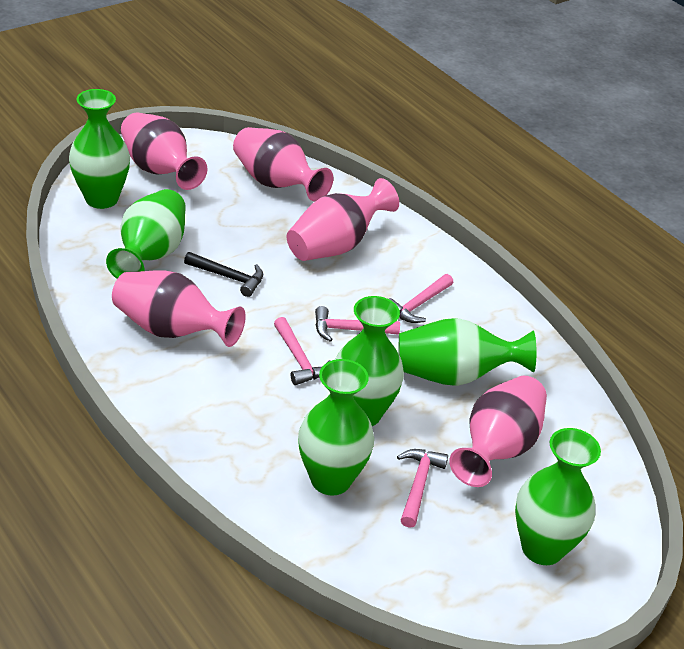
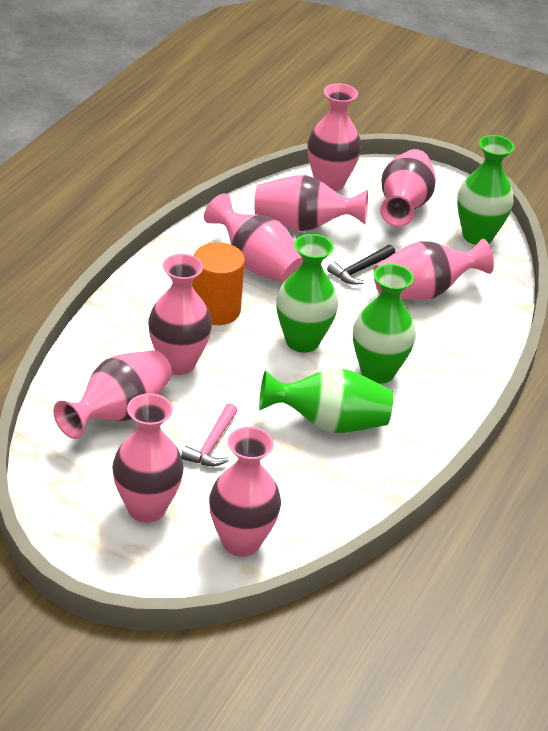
green vase: [69,89,130,209] [106,189,186,279] [298,359,374,495] [335,296,404,426] [399,318,536,386] [515,428,601,565] = 6 -> [259,368,393,433] [276,234,338,353] [353,264,416,384] [457,135,514,245] = 4
orange cylinder: none = 0 -> [192,242,245,325] = 1
pink hammer: [274,317,330,385] [315,306,400,342] [389,274,453,323] [397,449,448,528] = 4 -> [181,403,238,466] = 1
pink vase: [112,271,246,347] [121,113,207,190] [233,127,333,201] [287,178,399,261] [449,376,547,487] = 5 -> [53,350,172,439] [112,393,184,523] [148,254,212,375] [204,193,303,283] [209,427,281,557] [254,175,368,231] [307,83,361,192] [374,239,494,300] [380,149,436,227] = 9

